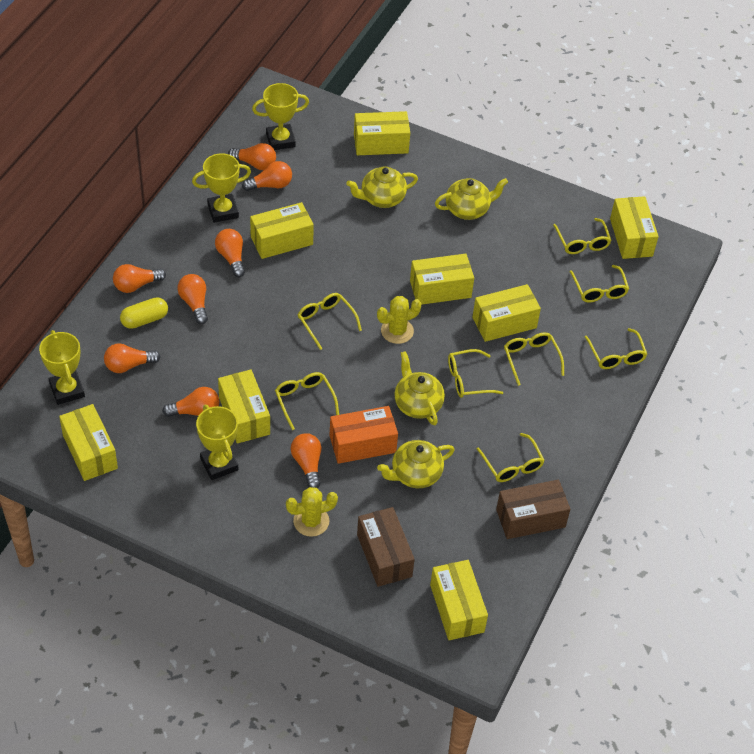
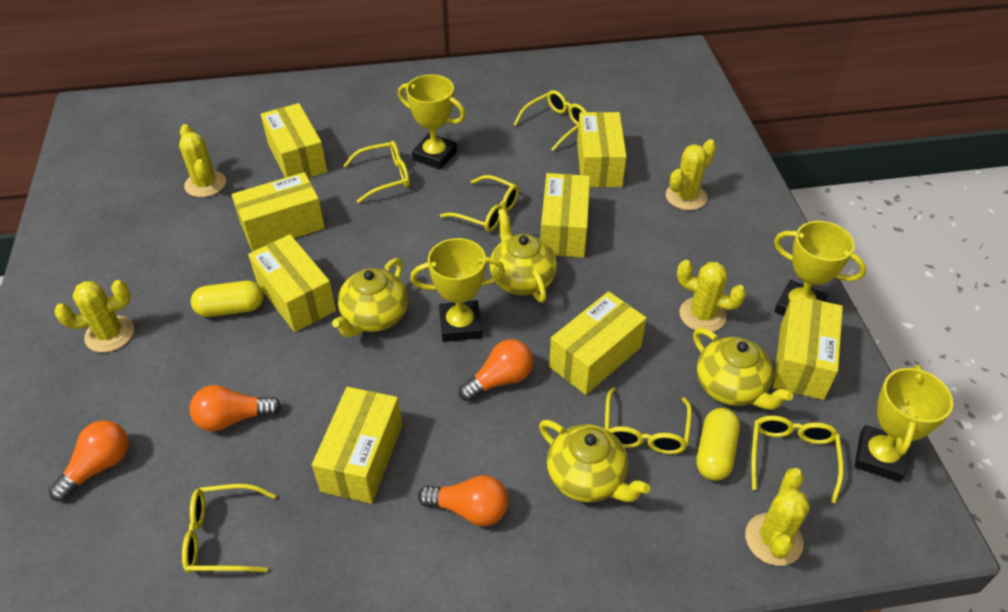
brown box: [357,507,415,587] [496,480,570,539] = 2 -> none = 0
orange box: [330,406,398,464] = 1 -> none = 0
orange light bulb: [104,343,161,373] [113,264,166,293] [162,387,219,417] [177,274,208,324] [215,229,245,277] [228,143,276,170] [242,161,292,191] [291,433,321,488] = 8 -> [49,420,129,502] [189,385,281,431] [418,475,508,526] [459,339,533,402] = 4
yellow cactus: [286,487,338,537] [377,296,422,344] = 2 -> [55,280,134,352] [179,124,226,197] [666,139,716,210] [677,260,746,332] [745,468,810,566] = 5
yellow capsule: [120,297,168,329] = 1 -> [191,281,264,317] [696,408,740,481] = 2
yellow glasses: [275,372,339,430] [298,293,362,350] [448,349,503,398] [477,433,545,482] [504,332,564,386] [553,218,612,254] [570,265,629,302] [585,328,647,369] = 8 -> [182,484,276,573] [343,141,410,203] [440,175,519,232] [514,90,587,151] [605,387,692,454] [751,415,844,504] = 6

